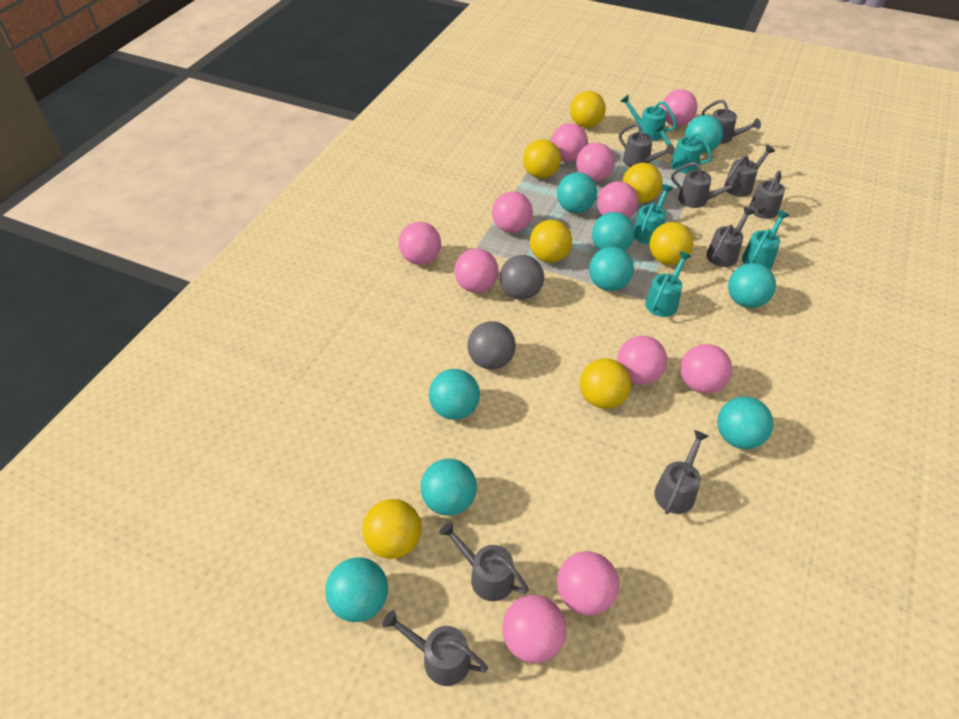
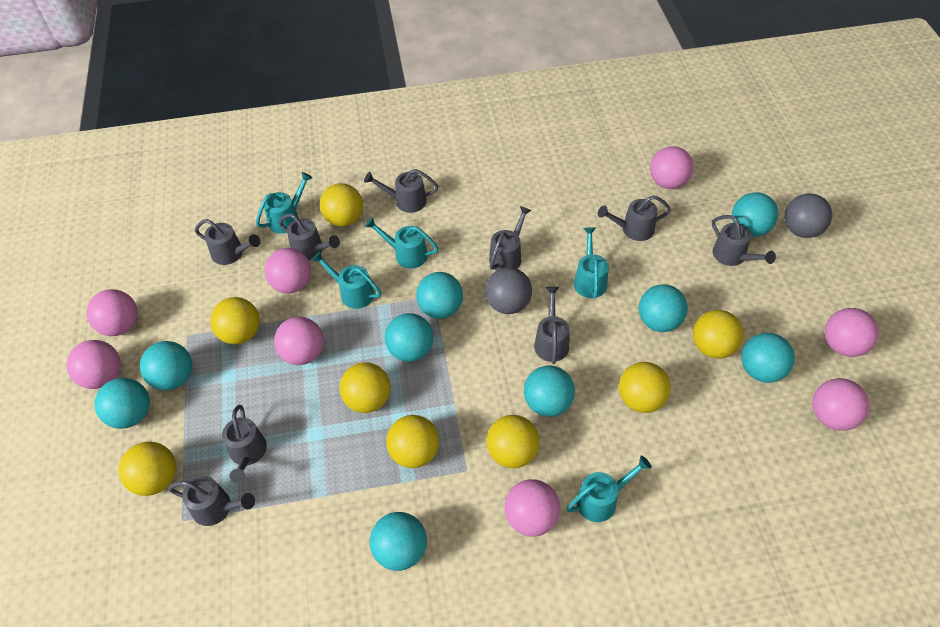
pink ball: [398,222,441,265] [454,248,498,293] [492,191,533,233] [502,595,567,663] [551,123,588,162] [557,551,619,616] [576,143,615,182] [597,181,638,218] [617,336,667,384] [661,89,698,126] [680,344,732,394] = 11 -> [66,340,121,389] [86,289,138,336] [265,248,311,293] [274,317,324,365] [504,479,560,537] [650,146,693,189] [812,378,869,431] [825,308,879,357] = 8
yellow ball: [363,499,421,559] [523,139,561,179] [530,220,572,263] [570,91,606,128] [580,358,631,409] [622,163,662,203] [649,222,693,265] = 7 -> [119,442,176,496] [210,297,260,345] [320,183,363,227] [340,362,390,413] [386,415,439,468] [486,415,540,468] [619,362,671,413] [693,310,744,359] = 8

